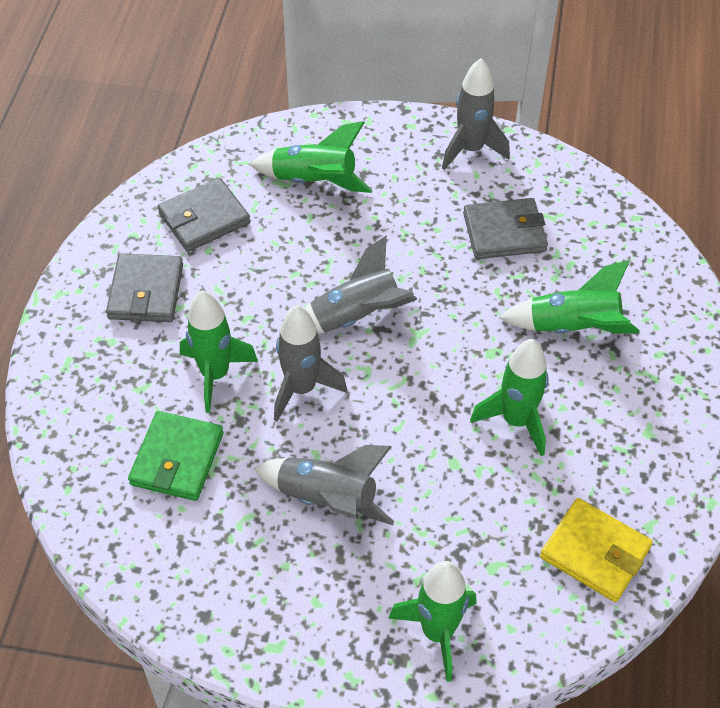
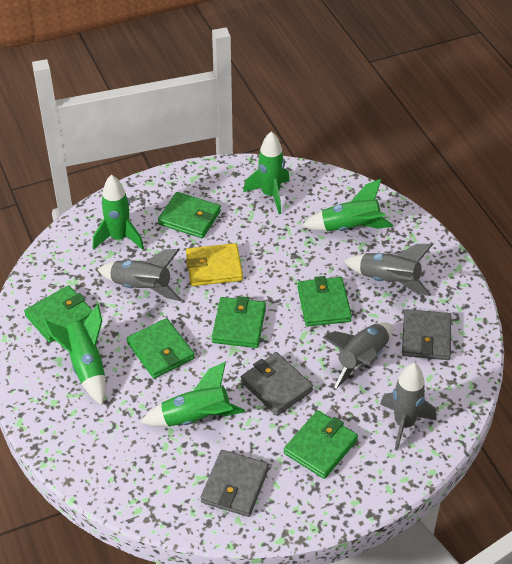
green wallet: [128,411,224,501] = 1 -> [24,285,93,343] [127,318,195,379] [158,192,221,238] [212,296,266,348] [284,410,358,479] [297,276,352,326] = 6

